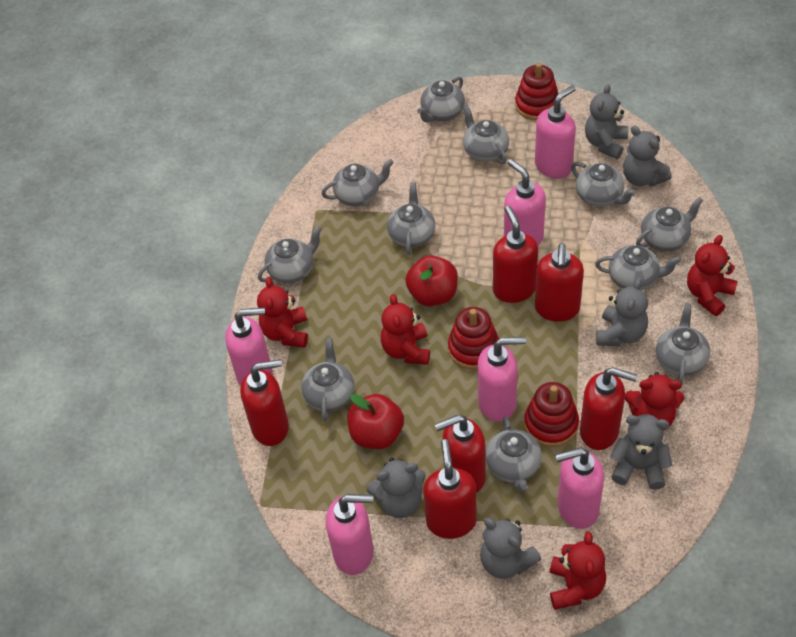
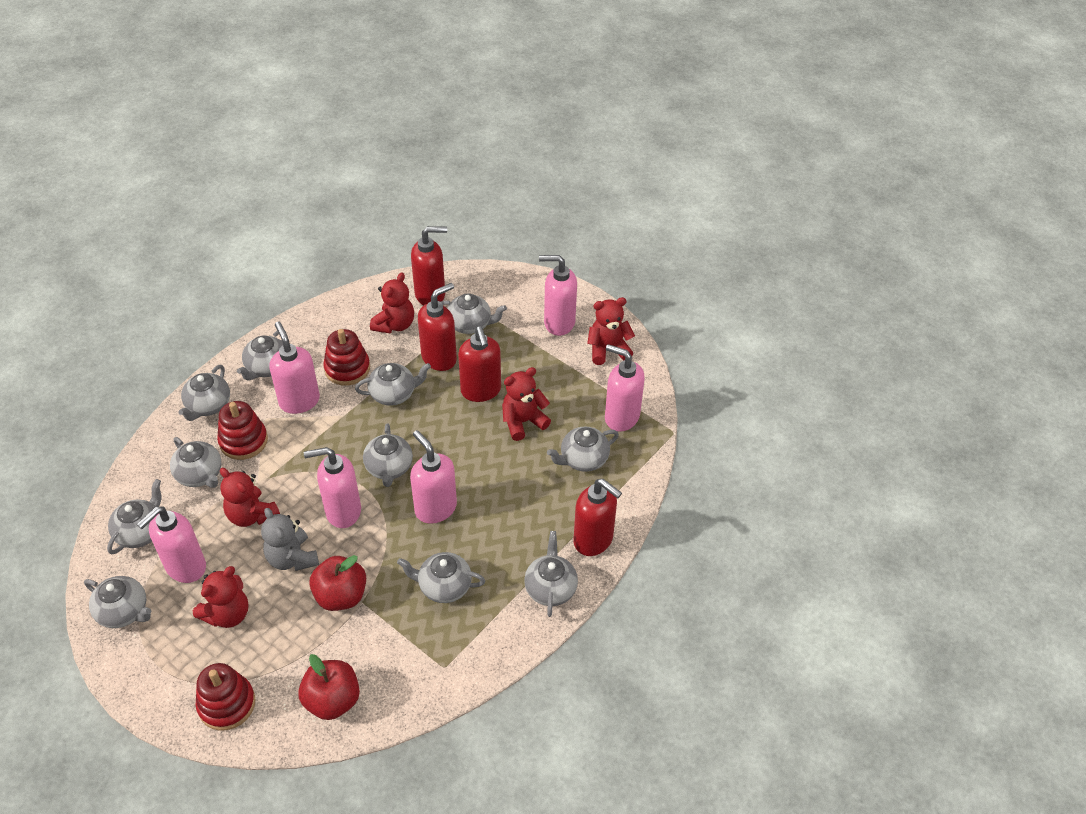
grey teddy bear: [366,458,426,518] [480,518,541,579] [585,84,628,159] [596,278,648,347] [610,414,672,490] [623,126,672,186] = 6 -> [261,508,319,571] = 1
red soap dispenser: [240,359,289,446] [423,439,477,539] [434,414,486,493] [493,206,538,303] [535,243,584,322] [580,367,637,450] = 6 -> [411,226,447,305] [418,283,457,371] [458,327,501,402] [574,479,622,556] = 4

